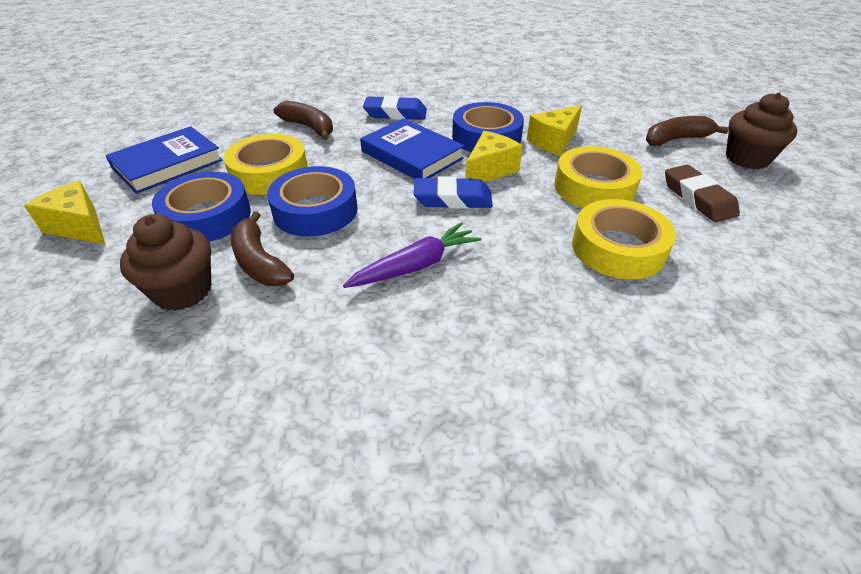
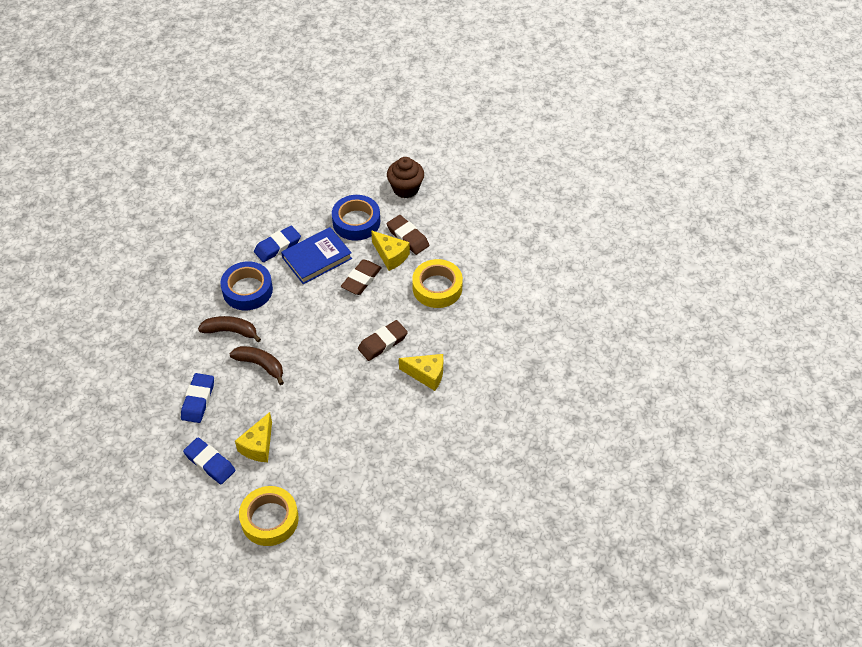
blue book: [105,126,223,194] [360,118,465,179] = 2 -> [281,227,352,284] = 1
blue eraser: [363,96,427,120] [414,176,493,209] = 2 -> [181,373,214,423] [183,437,235,484] [254,226,301,262] = 3
blue tape: [152,172,251,242] [267,166,358,237] [452,102,524,152] = 3 -> [220,261,273,310] [332,195,380,241] = 2
brown banana: [231,211,294,286] [274,101,333,140] [646,116,729,146] = 3 -> [198,316,261,343] [230,346,284,385] = 2
brown cupcake: [120,214,211,311] [726,92,797,169] = 2 -> [387,157,424,198] = 1
brown eraser: [665,164,740,223] = 1 -> [341,259,382,295] [358,320,408,361] [387,215,429,255] = 3
purple carrot: [343,222,481,288] = 1 -> none = 0
yellow tape: [224,134,308,195] [554,146,642,208] [572,199,676,280] = 3 -> [239,486,299,546] [412,259,463,308] = 2

